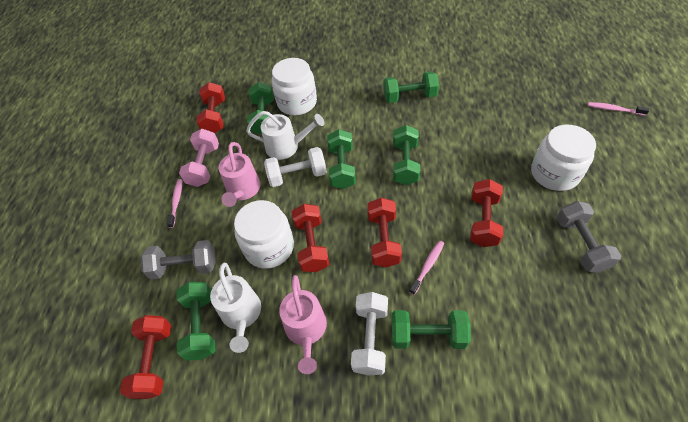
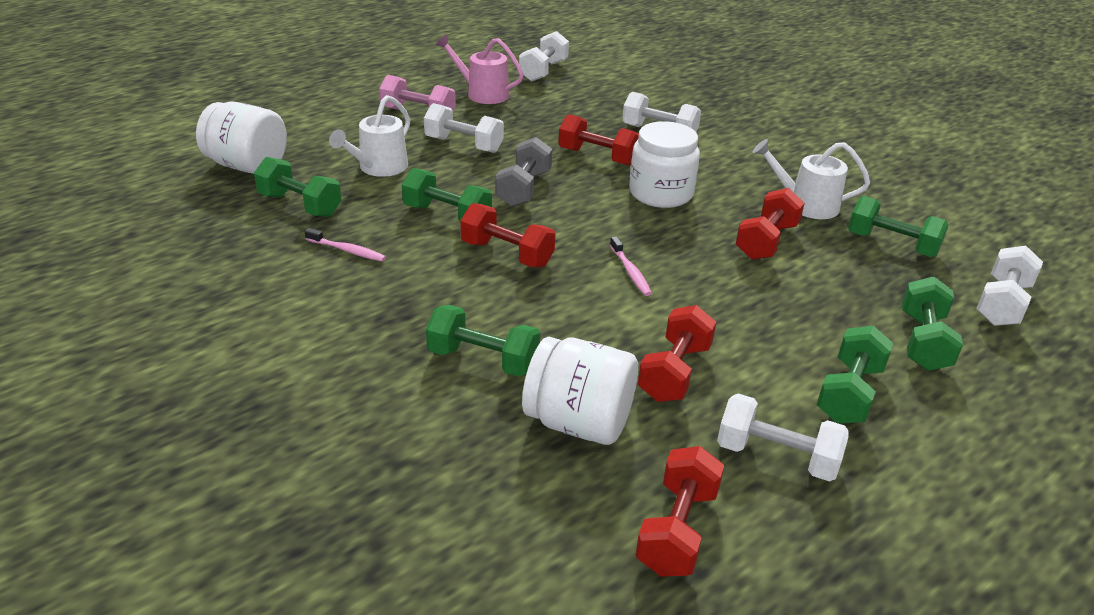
grey dumbbell: [140,240,216,280] [557,201,621,273] = 2 -> [495,137,552,207] = 1
pink toothbrush: [167,179,182,228] [409,241,444,295] [588,102,649,116] = 3 -> [304,228,386,262] [610,236,652,296] = 2
pink watering can: [219,142,261,207] [279,275,327,374] = 2 -> [436,34,524,104] = 1
white dumbbell: [264,147,327,187] [351,292,388,376] = 2 -> [424,103,504,153] [519,31,569,82] [622,92,701,132] [717,393,849,482] [976,246,1043,326] = 5

